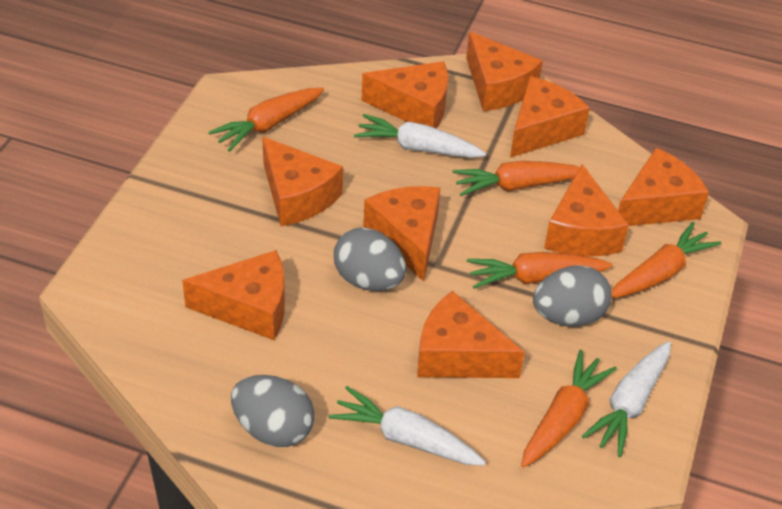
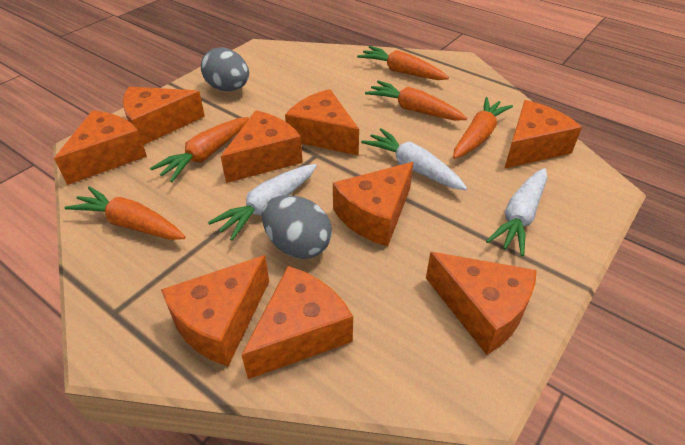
grey egg: [231,375,315,447] [333,228,406,291] [533,265,612,327] = 3 -> [201,48,249,91] [262,195,332,259] = 2

